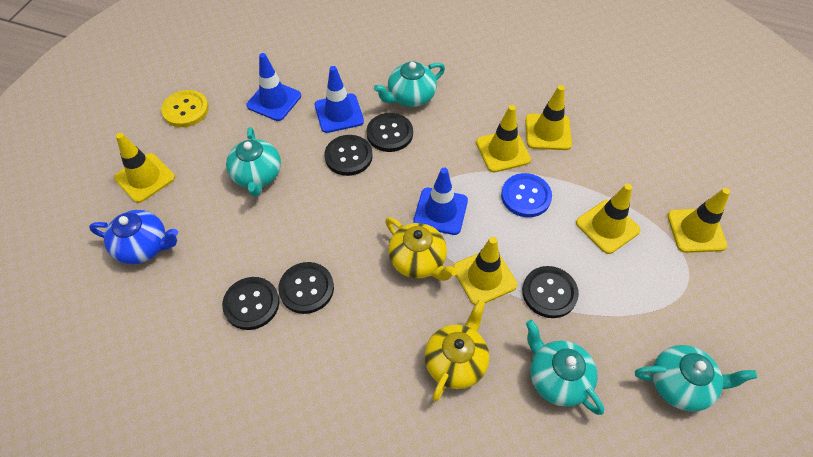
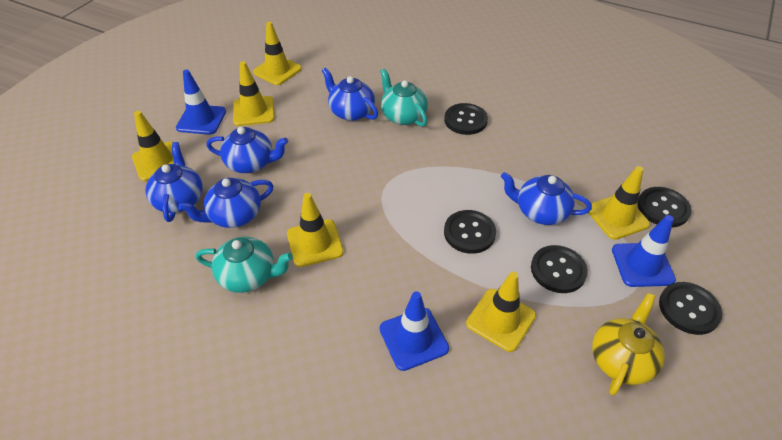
blue button: [501,173,552,217] = 1 -> none = 0
blue teapot: [89,210,178,264] = 1 -> [145,142,203,222] [179,178,274,228] [206,127,288,173] [322,68,378,121] [501,172,592,225] = 5
turquoise teapot: [226,127,281,197] [374,61,445,107] [526,320,604,415] [635,345,757,412] = 4 -> [196,237,293,293] [380,68,428,127] = 2
yellow button: [161,90,209,127] = 1 -> none = 0
yellow teapot: [385,217,457,281] [424,300,489,401] = 2 -> [592,293,665,396] = 1

